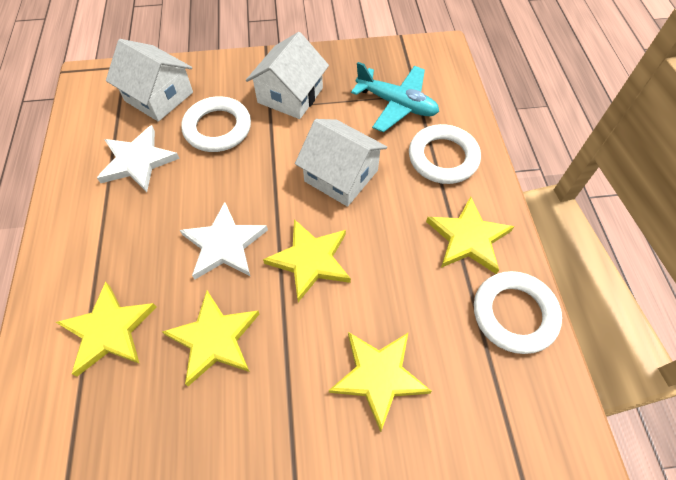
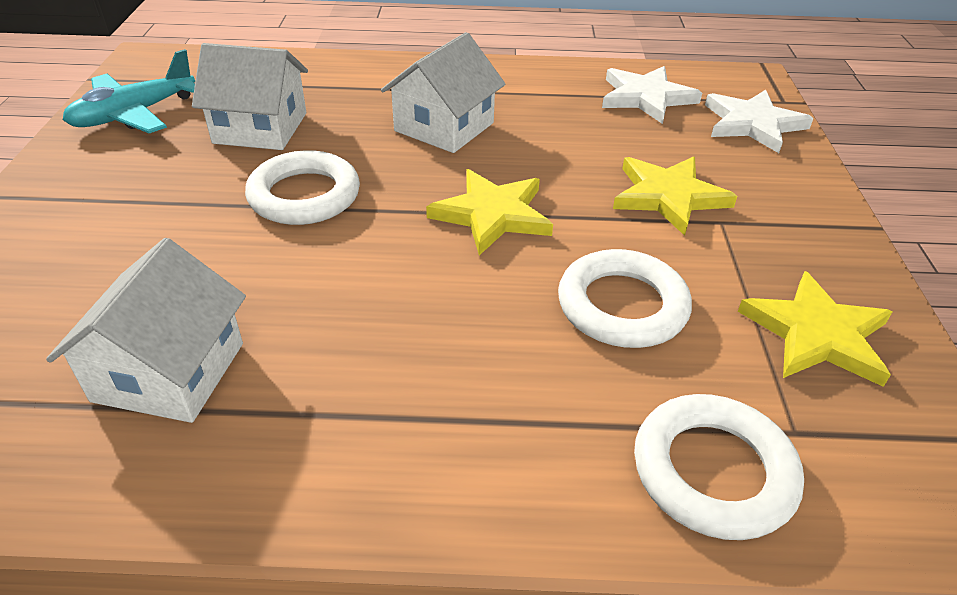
yellow star: [56,282,157,377] [162,291,259,386] [263,219,351,302] [329,332,432,432] [426,196,514,274] = 5 -> [426,169,553,255] [613,156,737,236] [738,271,892,387] = 3

